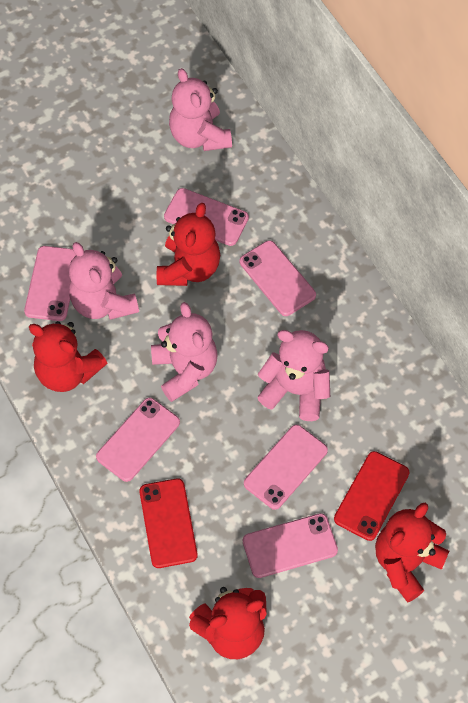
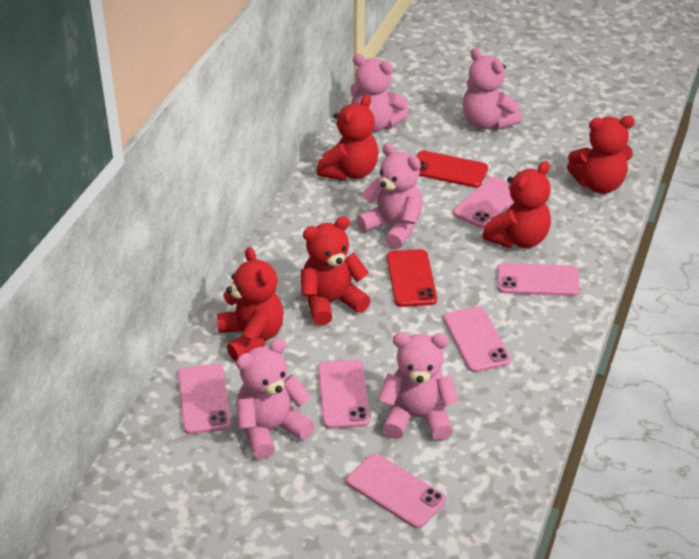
pink teddy bear: [69,242,139,320] [151,302,218,402] [169,68,232,151] [257,330,330,421] = 4 -> [236,338,315,459] [350,54,408,132] [357,143,423,249] [378,332,459,440] [463,48,521,130] = 5
red teddy bear: [29,321,107,392] [157,202,220,286] [189,587,267,659] [375,503,449,602] = 4 -> [217,247,284,362] [301,216,371,326] [317,94,379,181] [482,161,551,248] [567,116,635,193] = 5

